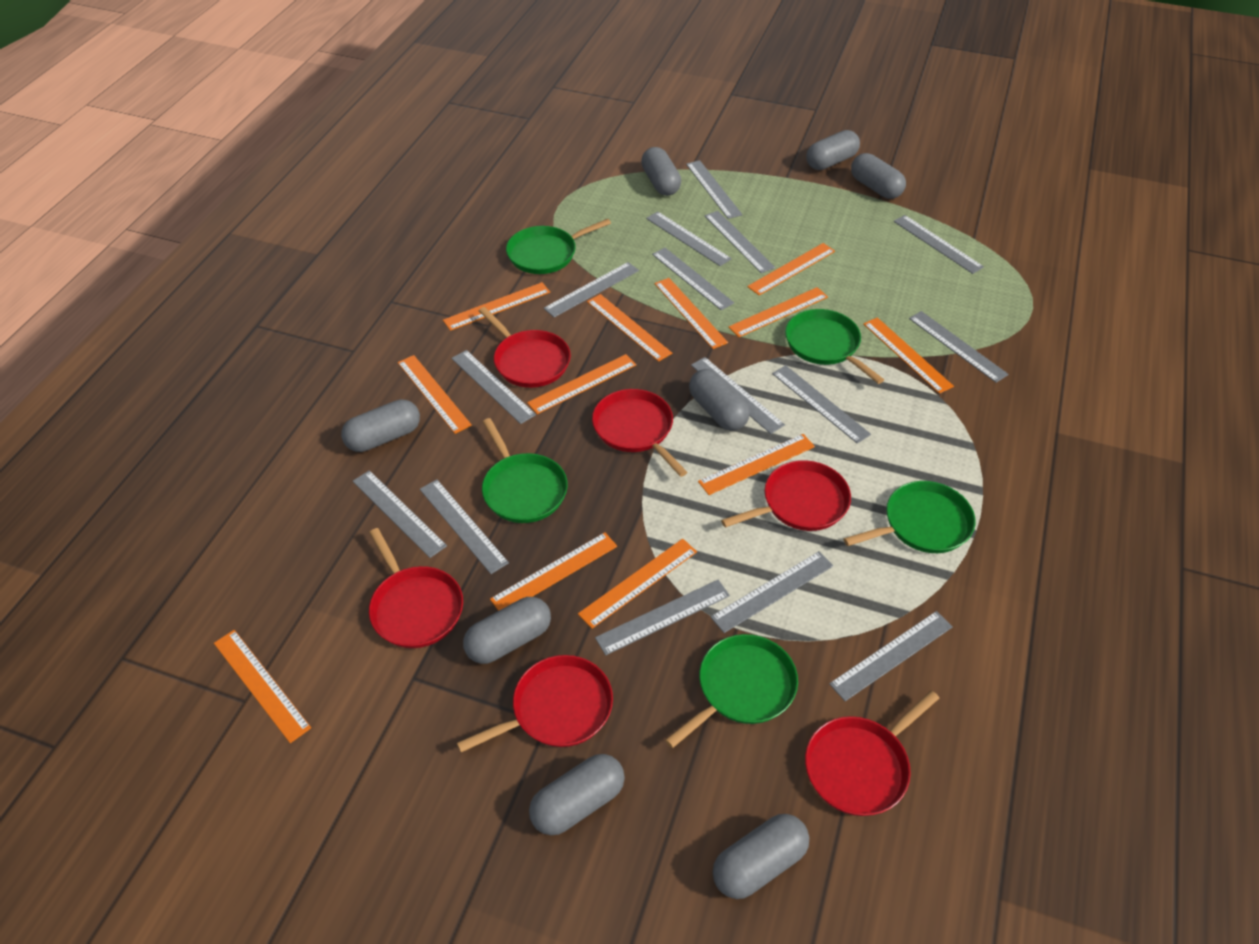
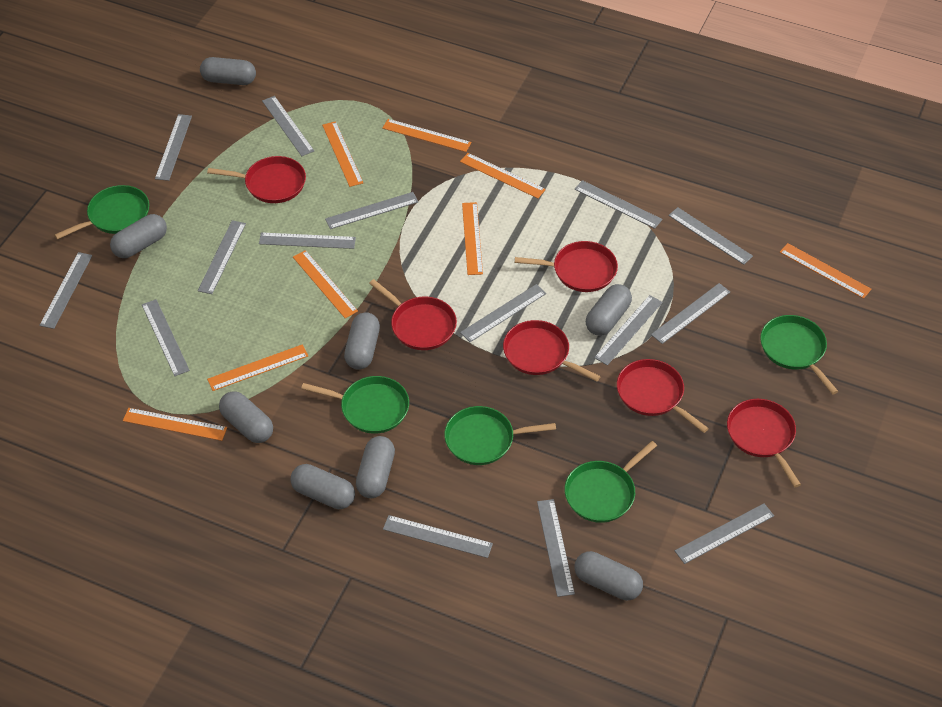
orange ruler: [214,630,311,743] [398,355,472,434] [443,282,550,331] [490,532,617,611] [527,354,637,414] [578,539,697,629] [587,294,672,362] [655,278,728,349] [698,434,815,495] [729,287,828,337] [747,243,835,295] [864,317,954,394] = 12 -> [123,408,227,441] [207,344,308,391] [293,250,358,318] [322,121,363,187] [382,119,471,152] [460,153,546,198] [462,202,483,275] [780,243,871,299] = 8

